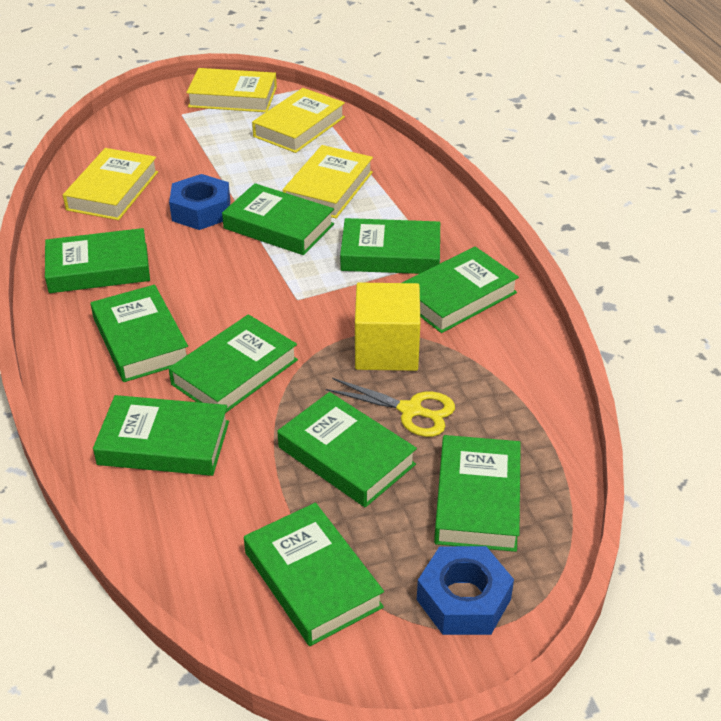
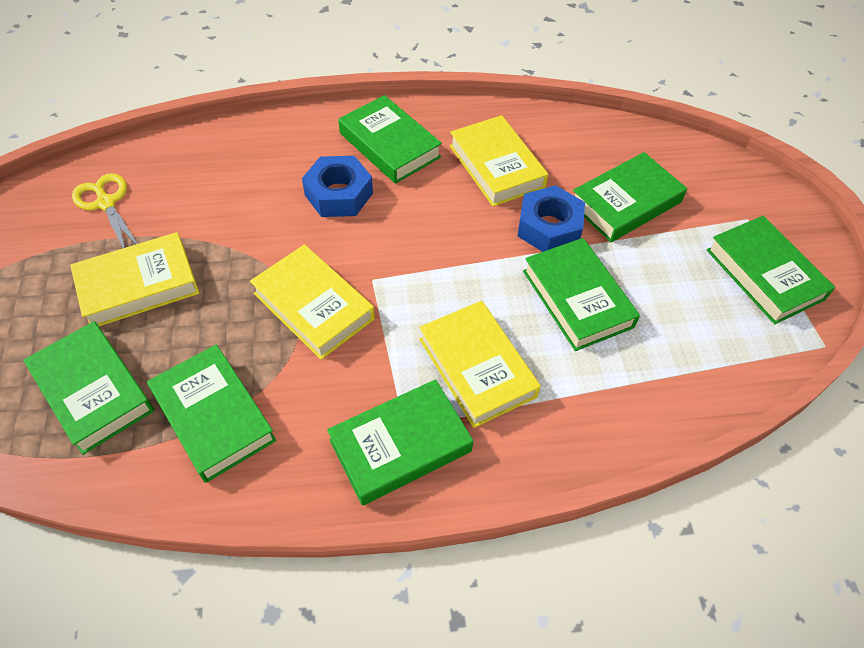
green book: [45,228,150,293] [91,285,188,382] [93,395,229,476] [168,314,298,412] [222,183,334,255] [244,503,384,646] [278,392,417,507] [340,218,440,274] [402,247,519,333] [434,435,521,552] = 10 -> [23,321,154,455] [147,344,276,483] [327,379,473,506] [338,95,442,184] [523,238,640,351] [573,152,687,242] [707,216,836,324] = 7
yellow cube: [355,283,420,371] = 1 -> none = 0

